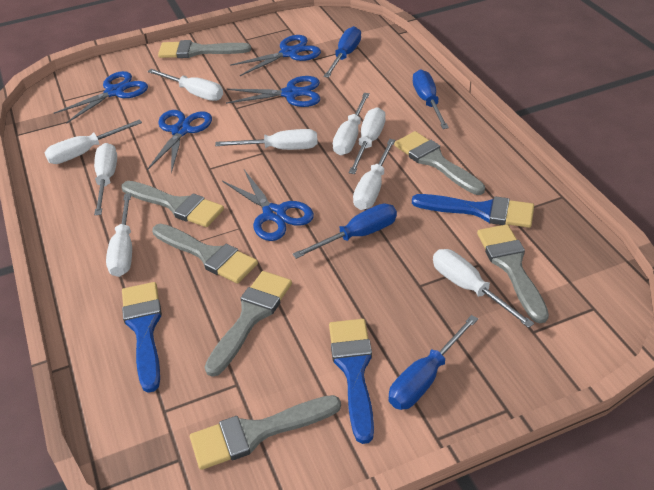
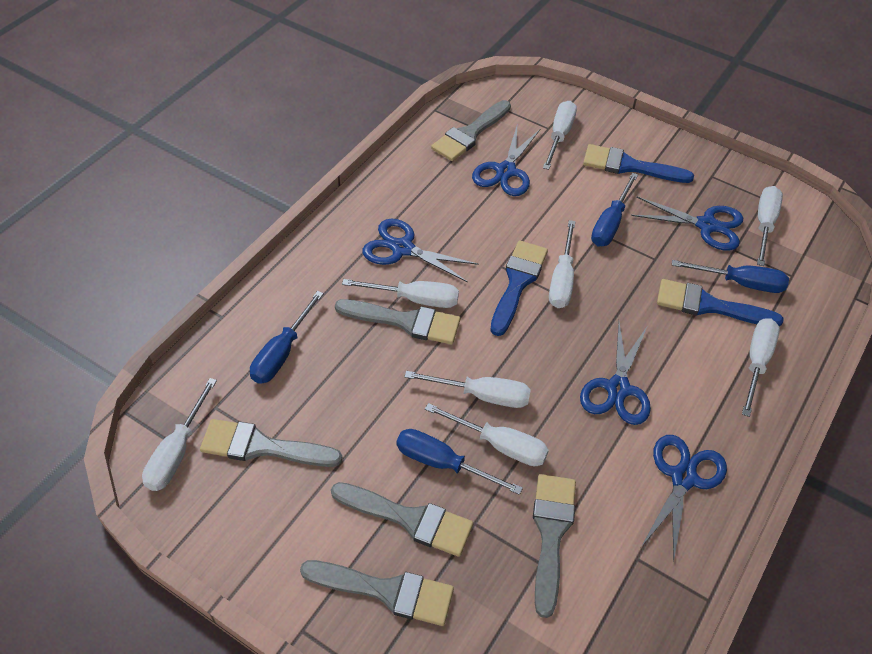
grey brush: [122,181,224,227] [152,224,258,284] [158,40,251,58] [190,395,341,470] [205,271,292,377] [394,131,485,195] [477,224,549,323] = 7 -> [200,419,342,467] [300,560,454,626] [331,482,473,557] [335,299,460,344] [431,100,511,161] [533,474,576,618] = 6
white screwdriver: [44,119,142,164] [94,143,117,215] [106,194,132,277] [148,69,223,101] [215,129,318,150] [333,93,370,155] [349,107,386,174] [353,139,395,210] [433,249,534,328] = 9 -> [142,378,217,491] [342,279,459,308] [405,371,531,408] [425,403,549,466] [543,101,577,170] [549,220,576,308] [742,318,780,417] [757,186,783,266] = 8

